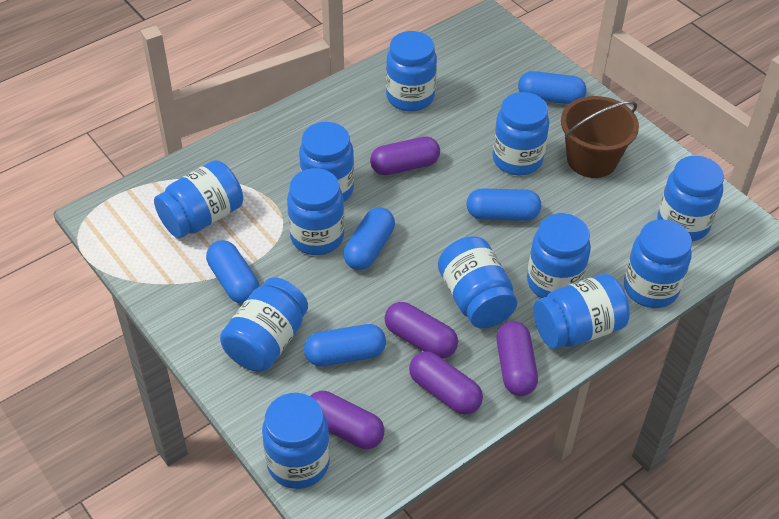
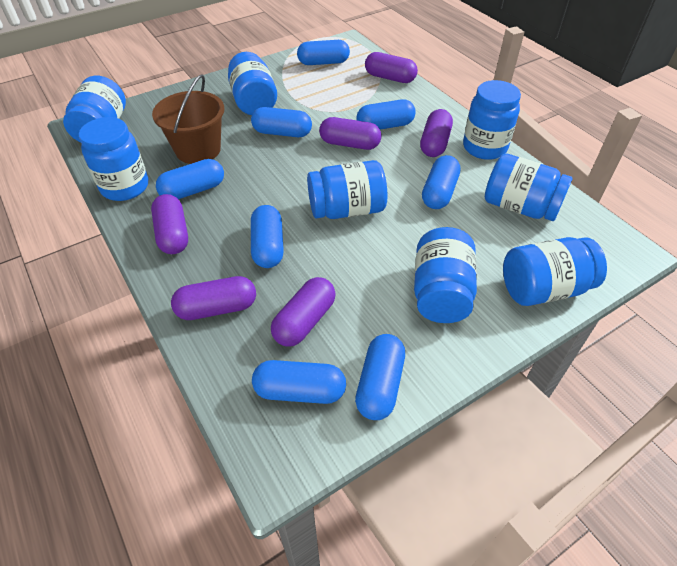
blue capsule: [206,240,260,304] [304,324,386,366] [343,207,395,270] [466,188,541,221] [518,71,586,104] = 5 -> [156,159,224,199] [251,107,312,137] [251,205,284,268] [252,360,346,404] [297,40,350,65] [355,334,405,420] [356,99,416,130] [422,155,460,209] = 8
blue jar: [154,160,243,238] [220,277,308,372] [262,393,330,489] [287,168,345,255] [299,122,354,202] [386,31,437,112] [438,236,517,328] [493,92,549,175] [527,213,591,298] [533,274,630,349] [624,219,692,308] [658,156,724,241] = 12 -> [63,76,126,142] [79,117,148,201] [228,52,277,115] [307,160,387,219] [414,227,477,323] [463,80,521,160] [485,154,573,221] [503,237,607,306] = 8
purple capsule: [310,391,385,449] [370,137,440,175] [385,302,458,359] [409,351,483,415] [496,321,538,396] = 5 -> [151,194,188,254] [171,276,256,320] [271,277,336,346] [319,117,381,150] [365,52,418,83] [420,109,453,157] = 6

